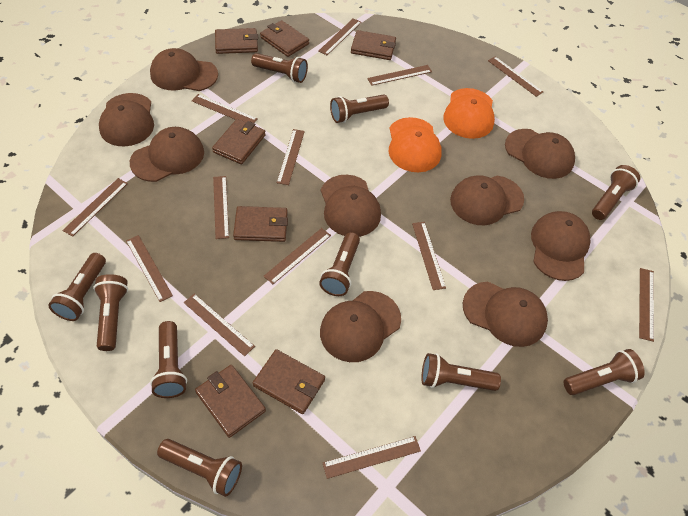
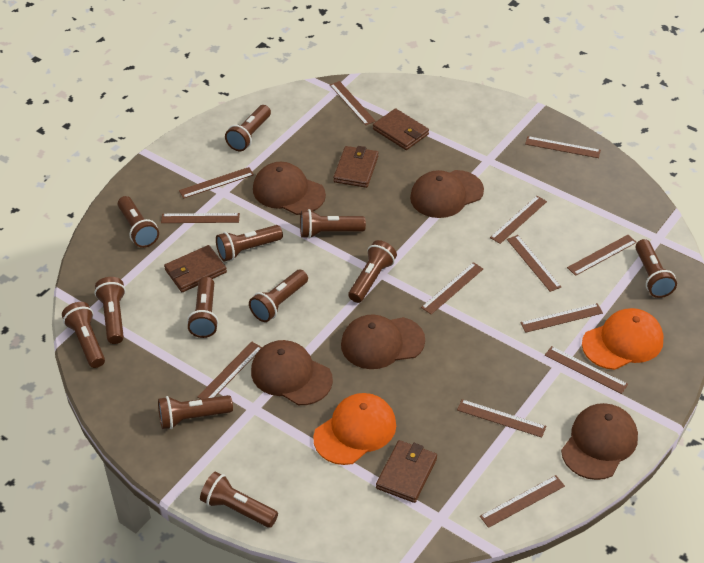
brown cap: [99,93,154,146] [130,127,204,182] [150,48,218,91] [320,291,401,362] [321,175,381,237] [450,175,524,225] [463,281,548,347] [505,129,575,179] [531,211,591,281] = 9 -> [251,340,333,405] [253,162,326,215] [341,314,425,369] [410,170,484,218] [561,403,638,480] = 5
brown flashlight: [48,253,106,321] [93,274,128,351] [150,321,187,398] [157,439,242,497] [251,53,308,83] [319,232,360,296] [330,94,389,123] [421,353,501,391] [564,349,645,395] [592,165,640,220] = 10 -> [62,302,105,368] [94,277,126,344] [118,196,159,248] [158,395,233,429] [187,277,219,338] [200,472,278,528] [216,225,283,261] [225,105,271,151] [249,270,308,322] [300,209,366,239] [348,240,397,303] [635,239,677,298] = 12
brown wallet: [195,365,266,438] [212,119,266,164] [215,28,258,54] [233,206,288,242] [253,349,325,414] [260,20,309,57] [351,30,396,60] = 7 -> [164,245,227,292] [333,146,378,188] [373,108,429,150] [376,440,437,503] = 4

